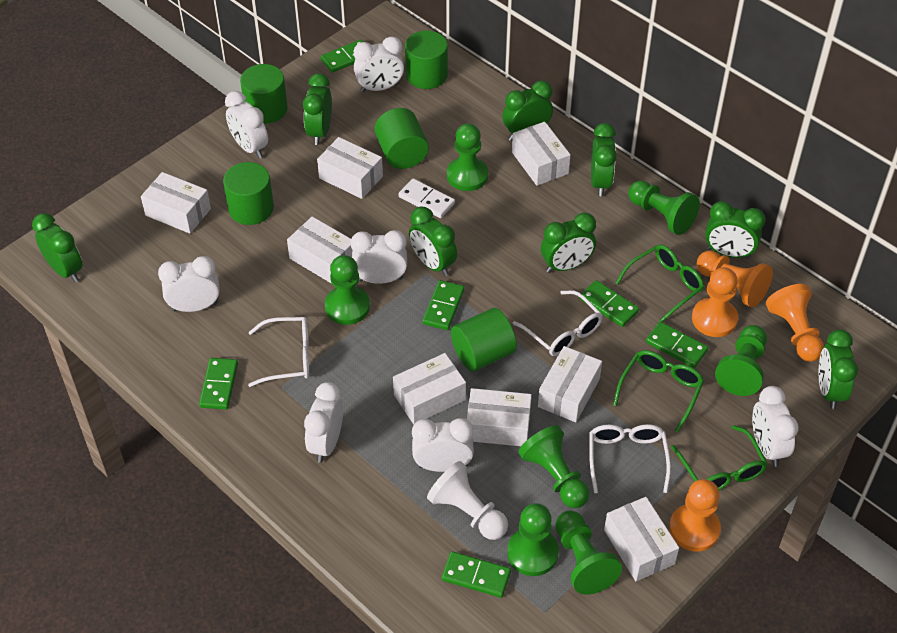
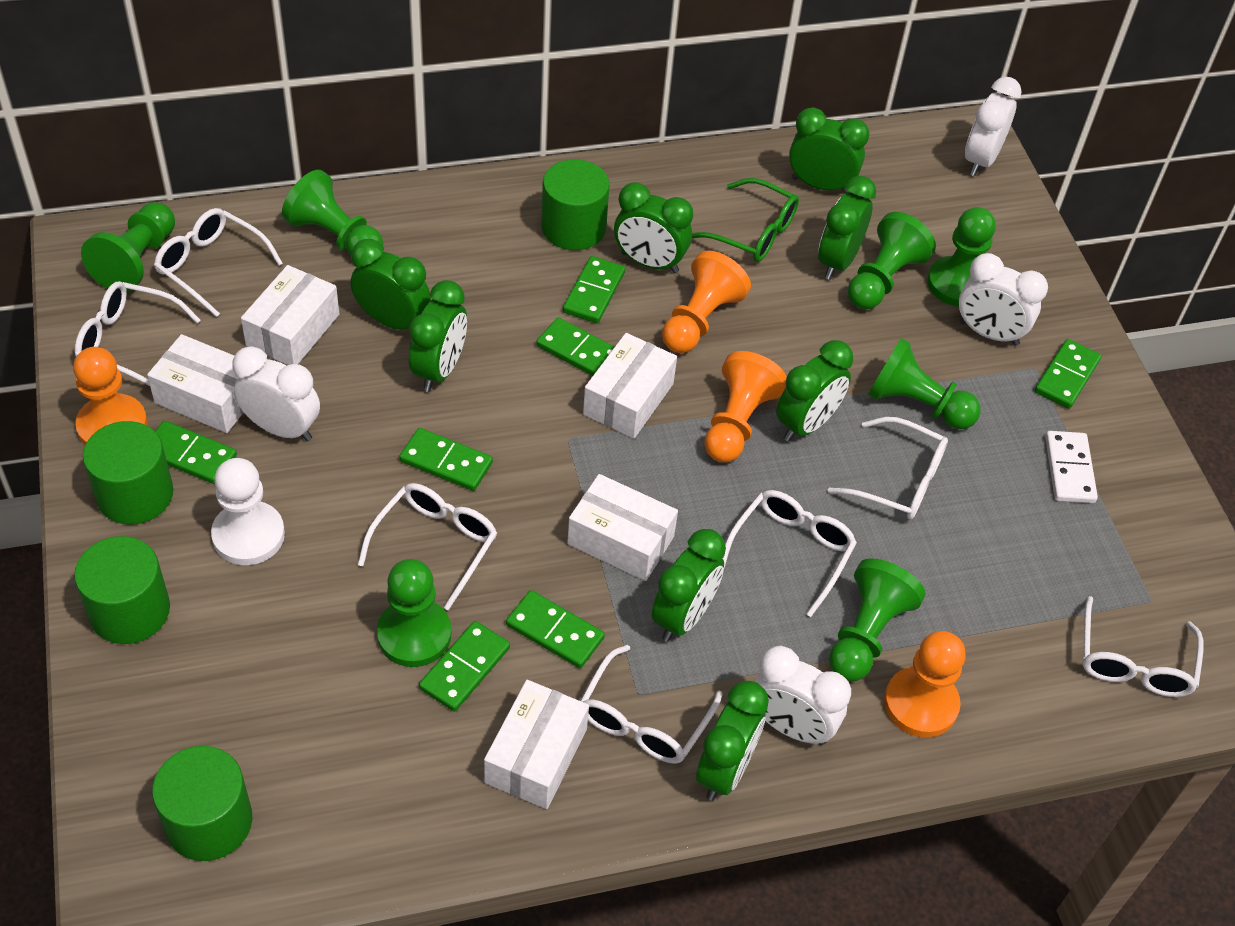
green cylinder: [223,162,274,225] [240,64,288,123] [374,108,429,169] [405,30,448,89] [451,308,517,371] = 5 -> [74,536,170,644] [83,421,173,525] [152,746,252,861] [541,159,610,250] = 4
green domino: [199,358,238,410] [320,39,364,73] [422,280,465,330] [442,551,511,598] [579,280,639,327] [646,322,708,368] = 6 -> [155,421,237,484] [399,428,493,491] [419,621,510,711] [506,590,605,668] [536,317,615,376] [563,256,625,323] [1035,339,1101,409] = 7
green glasses: [613,350,704,432] [616,245,704,322] [671,425,768,490] = 3 -> [692,178,799,262] = 1
white box: [141,172,211,234] [287,216,353,284] [317,137,383,199] [393,353,466,424] [467,388,532,446] [512,122,571,186] [538,346,602,422] [604,497,679,581] = 8 -> [147,334,244,433] [241,265,339,365] [484,680,589,809] [567,474,678,581] [583,333,677,439] = 5
white clock: [158,256,220,312] [225,91,268,159] [304,382,343,463] [351,230,407,284] [354,36,404,92] [412,418,474,472] [752,386,798,467] = 7 -> [232,346,320,441] [755,646,851,745] [959,253,1048,346] [965,77,1022,176] = 4
white glasses: [248,317,309,387] [513,290,603,356] [589,424,671,493] = 3 -> [75,281,201,386] [154,208,283,317] [358,483,497,611] [580,645,723,764] [722,490,857,617] [828,417,948,520] [1082,596,1204,697] = 7

